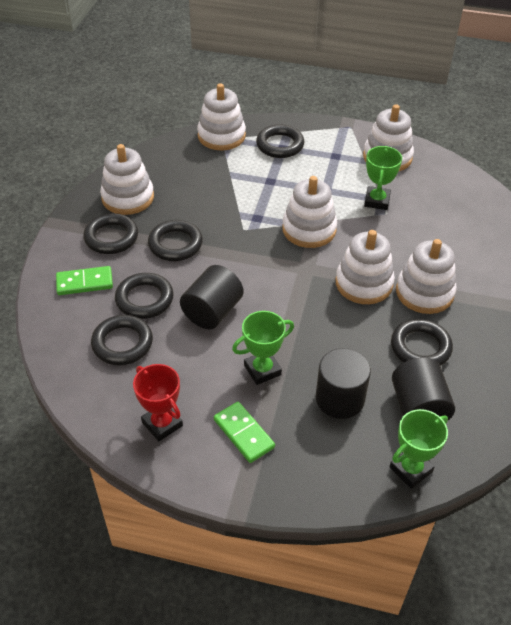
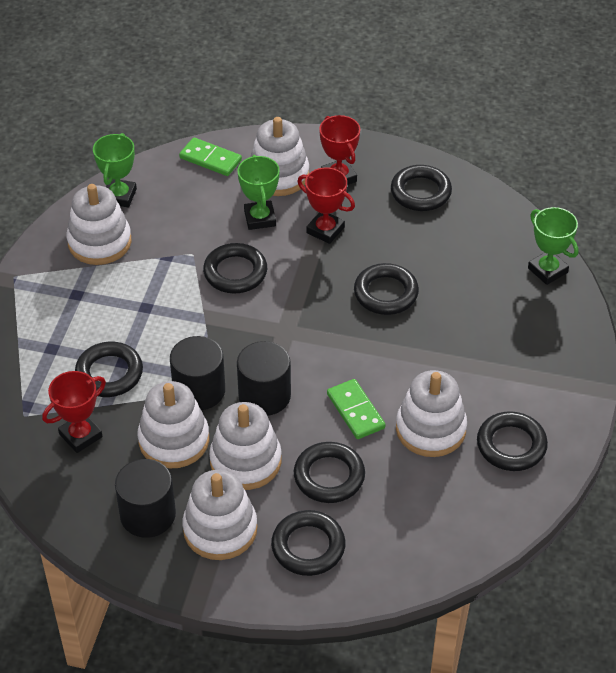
black ring: [83,213,138,254] [91,315,153,365] [115,273,174,319] [148,220,203,261] [256,124,304,158] [391,319,453,366] = 6 -> [75,342,143,397] [203,243,267,293] [271,510,346,576] [294,442,365,503] [354,263,419,315] [391,165,452,211] [477,411,548,471] = 7
red trophy: [133,364,183,442] = 1 -> [42,371,106,453] [297,168,355,244] [319,115,360,185] = 3

